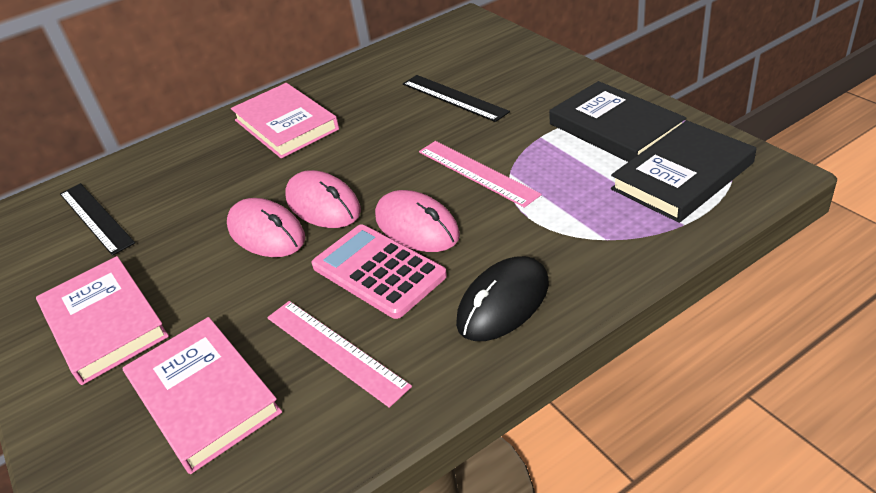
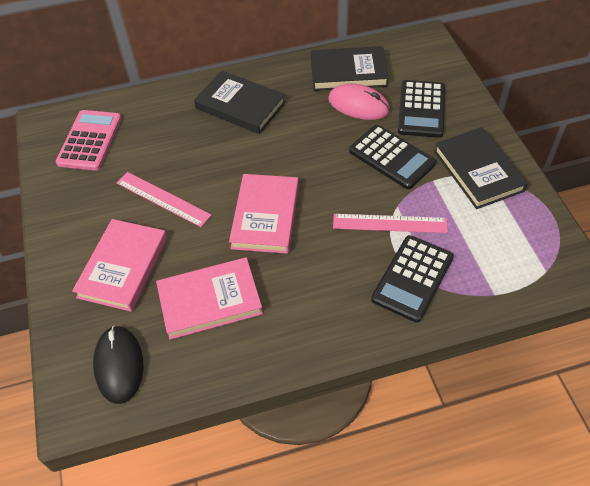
black book: [549,81,687,162] [611,120,756,223] = 2 -> [194,71,286,134] [311,46,389,91] [434,127,528,209] = 3
black calculator: none = 0 -> [349,125,436,189] [371,235,454,323] [398,80,445,138] = 3
black ruler: [60,183,135,256] [403,75,510,122] = 2 -> none = 0
pink mouse: [227,198,305,257] [285,170,361,228] [375,190,460,252] = 3 -> [328,83,390,120] = 1

